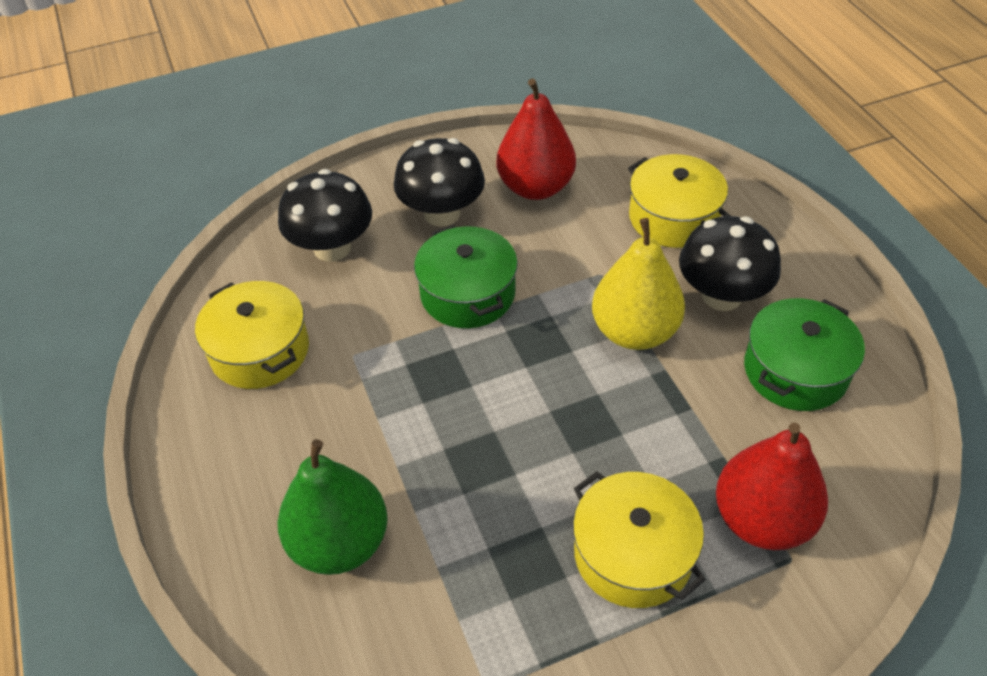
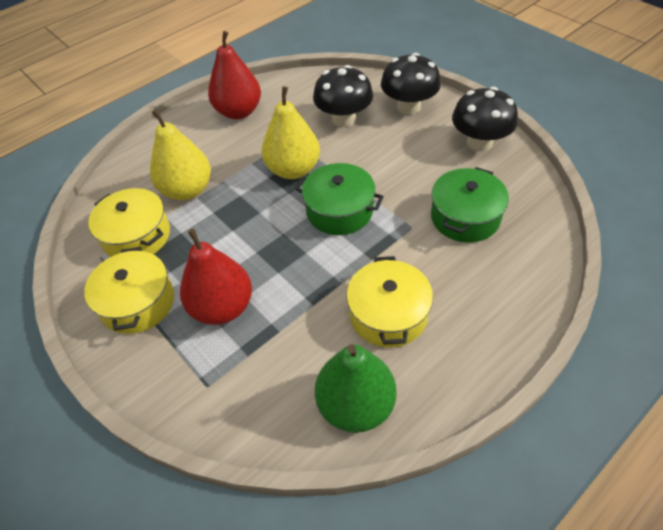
yellow pear: [592,218,685,350] = 1 -> [150,109,211,200] [262,86,320,179] = 2

